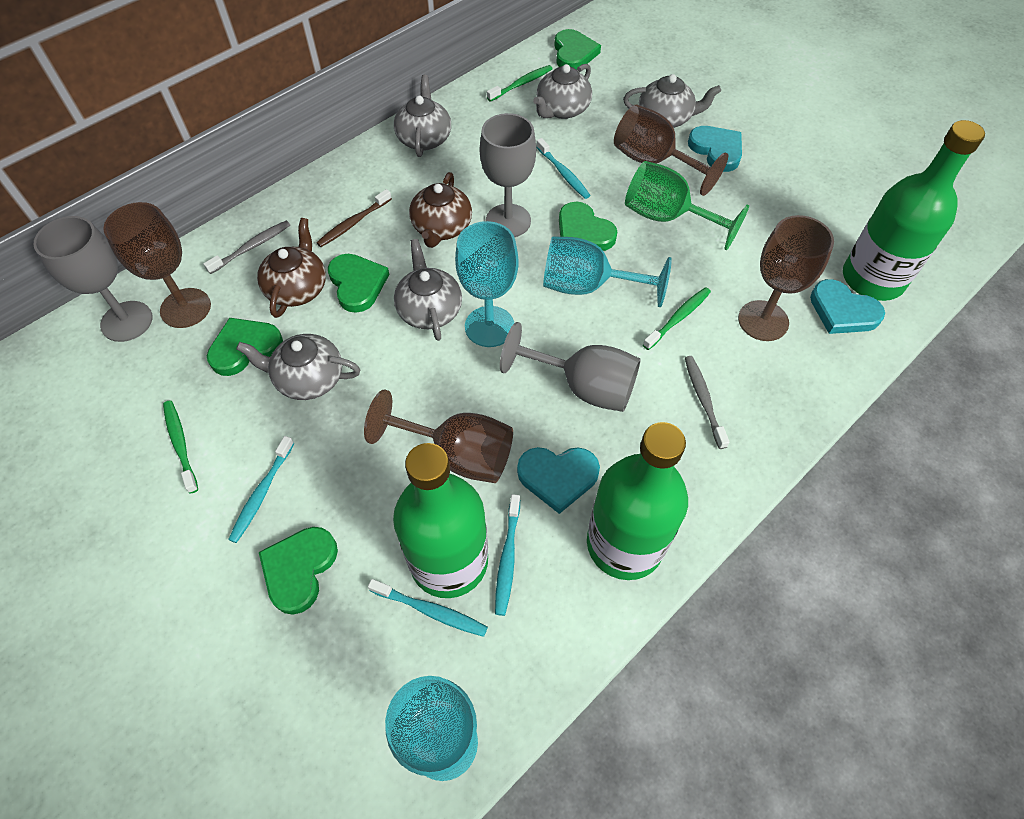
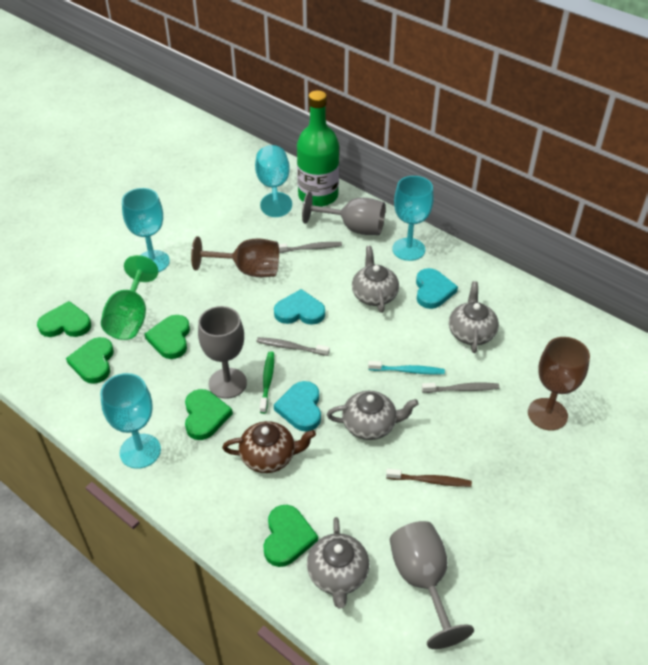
brown goblet: [103,202,211,328] [364,389,513,483] [614,105,728,196] [738,215,834,341] = 4 -> [191,236,279,277] [528,337,590,431] = 2
brown teapot: [257,218,326,318] [409,172,472,248] = 2 -> [222,421,316,473] = 1
green bottle: [393,443,488,598] [587,422,688,580] [843,120,985,301] = 3 -> [297,90,339,207] = 1
green toothbrush: [163,400,198,494] [487,65,553,102] [643,287,711,350] = 3 -> [260,351,274,414] = 1
grey teapot: [236,334,360,400] [394,75,451,157] [394,239,462,341] [533,64,592,119] [623,74,721,128] = 5 -> [307,517,369,608] [327,391,419,440] [352,246,399,313] [449,281,499,353] = 4
grey toothbrush: [203,221,290,274] [685,356,730,449] = 2 -> [257,337,330,356] [279,242,342,253] [422,383,500,393] = 3
turquoise goblet: [385,676,478,781] [455,221,519,347] [543,236,672,307] = 3 -> [100,373,161,469] [122,188,170,272] [255,145,292,217] [392,176,434,261] = 4
turquoise toothbrush: [228,436,294,543] [368,579,488,637] [495,494,520,616] [536,138,591,199] = 4 -> [368,361,445,375] = 1

